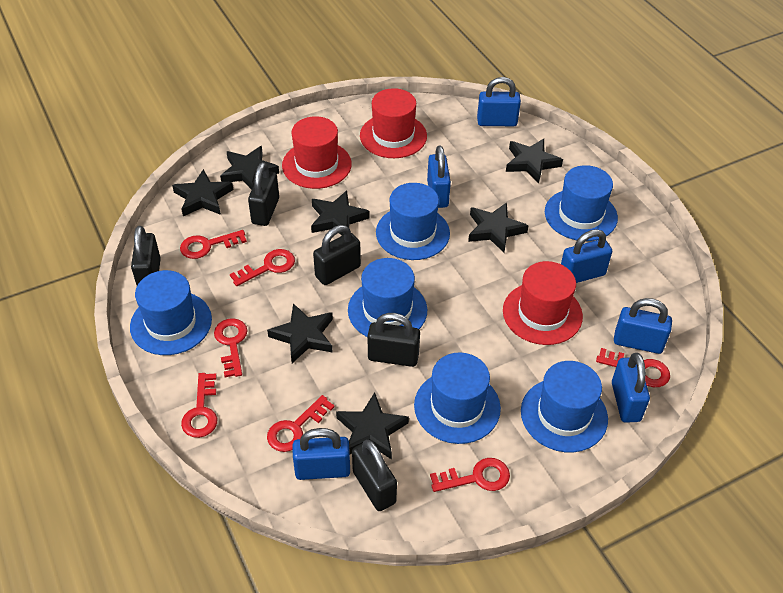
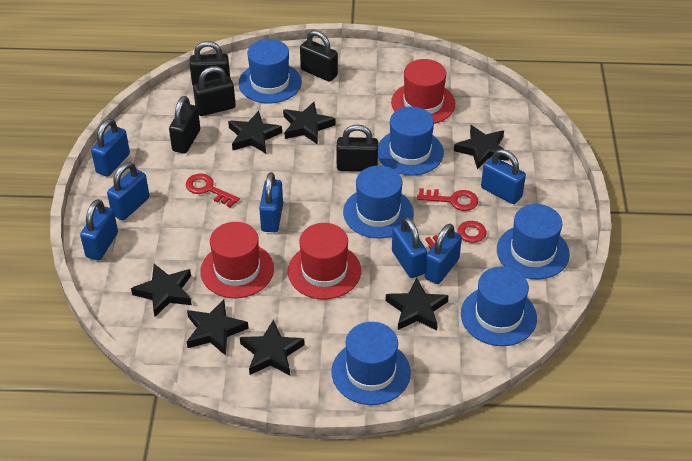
blue padlock: [293,428,350,480] [427,145,451,208] [477,77,521,126] [561,229,612,283] [612,353,650,423] [614,298,672,354] = 6 -> [80,199,118,260] [91,119,130,177] [107,162,150,220] [259,172,283,232] [392,217,427,278] [424,224,462,284] [481,149,526,204] = 7
red key: [180,230,247,259] [181,373,217,438] [214,318,247,377] [230,249,295,286] [267,395,334,452] [430,458,510,492] [596,348,670,387] = 7 -> [186,173,240,208] [417,188,479,211] [425,221,486,249] = 3

